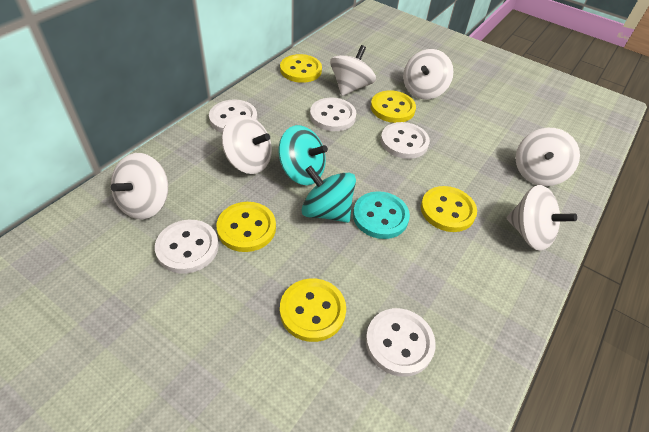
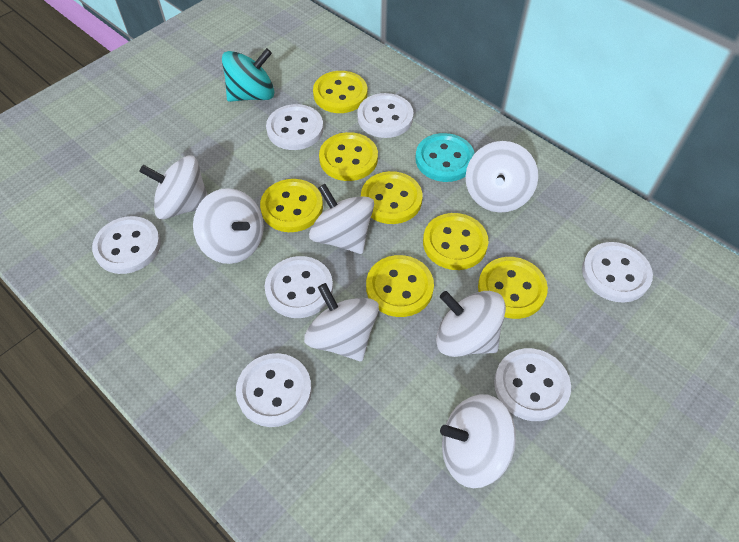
turquoise spinning top: [278,125,328,185] [302,166,356,223] = 2 -> [222,48,275,102] = 1
white button: [155,220,219,274] [209,100,257,133] [310,98,356,131] [366,308,436,377] [381,122,430,159] = 5 -> [92,216,161,274] [236,353,312,427] [265,256,333,318] [266,104,324,150] [357,93,413,138] [494,348,571,421] [582,242,653,303] = 7
white spinning top: [111,153,168,220] [222,115,272,174] [330,45,376,96] [403,49,453,99] [507,185,577,251] [516,128,580,186] = 6 -> [139,156,208,219] [193,188,264,264] [304,283,379,361] [309,184,374,254] [436,291,506,357] [440,394,516,488] [465,141,538,213] = 7
yellow button: [216,202,276,252] [280,54,322,83] [280,278,346,342] [371,90,416,123] [421,186,477,232] = 5 -> [260,179,323,232] [313,71,367,113] [319,132,378,181] [361,171,422,224] [366,255,434,317] [423,213,488,270] [478,257,548,319] = 7

